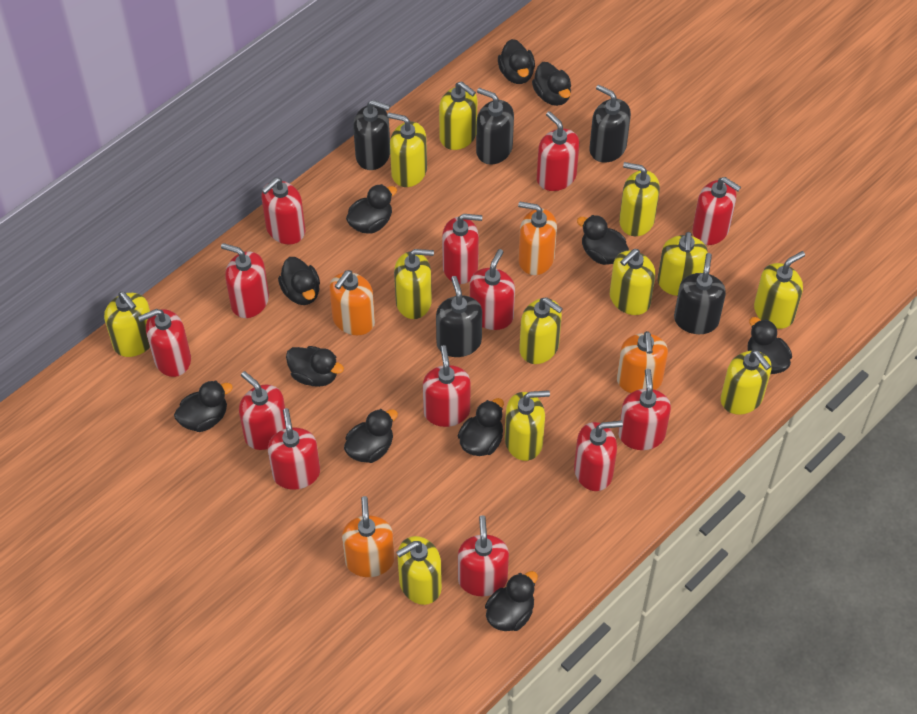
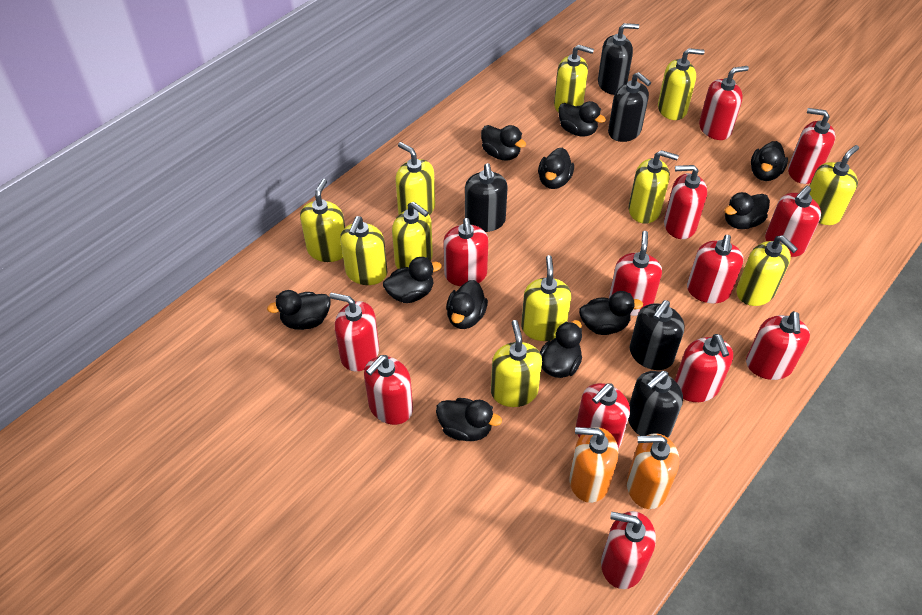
orange soap dispenser: [329,270,375,335] [342,496,394,577] [518,201,557,275] [617,331,668,393] = 4 -> [569,427,618,503] [627,433,679,509] = 2
yellow soap dispenser: [104,292,150,357] [387,113,427,187] [394,249,434,319] [396,536,442,605] [439,81,477,150] [505,390,550,461] [519,297,563,364] [610,249,656,315] [619,162,660,236] [657,232,708,296] [721,350,771,415] [754,251,805,329] = 12 -> [300,179,345,262] [340,216,388,285] [392,202,433,269] [396,142,435,215] [491,320,542,407] [521,255,571,341] [554,45,594,113] [629,150,679,224] [658,48,705,120] [736,235,798,306] [809,145,859,225] = 11

